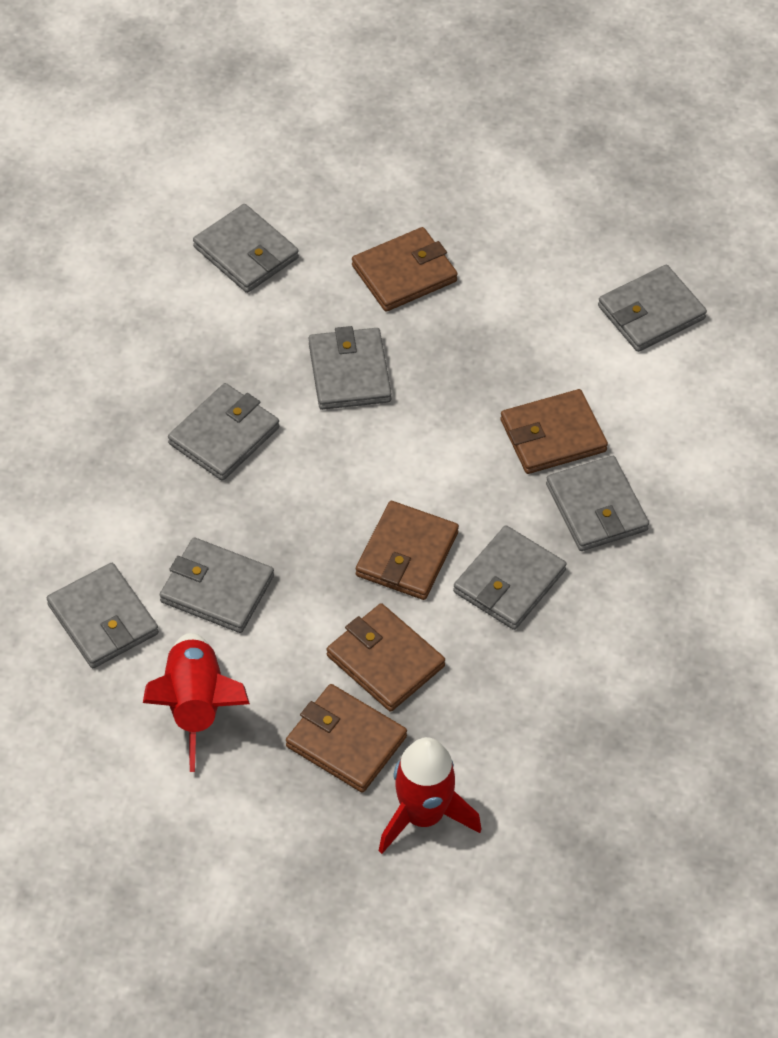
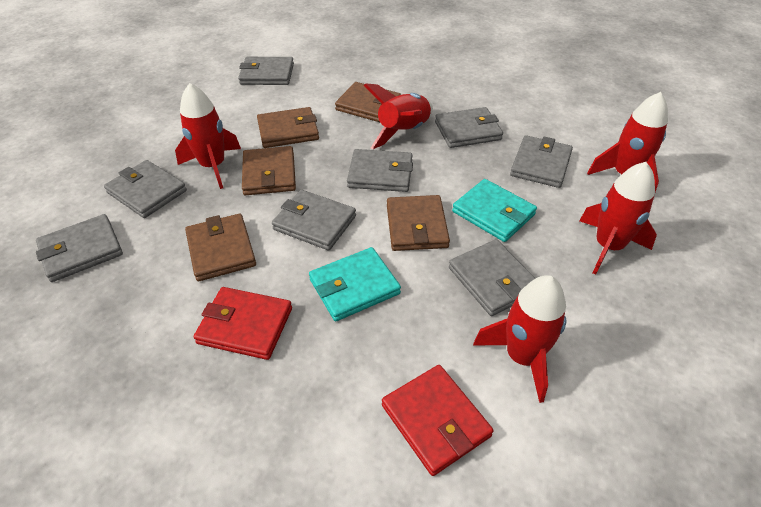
red rocket: [143,633,250,772] [379,737,481,854] = 2 -> [175,83,241,189] [364,83,433,149] [473,275,566,403] [579,162,657,275] [587,92,668,192] = 5
red wallet: none = 0 -> [194,287,292,360] [382,365,493,476] = 2
turquoise wallet: none = 0 -> [309,247,401,321] [452,179,537,242] = 2

